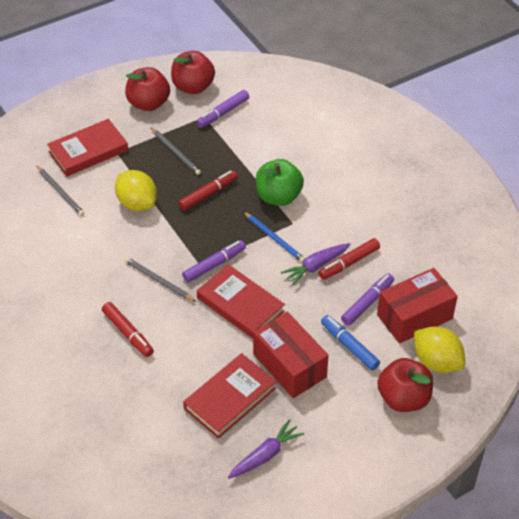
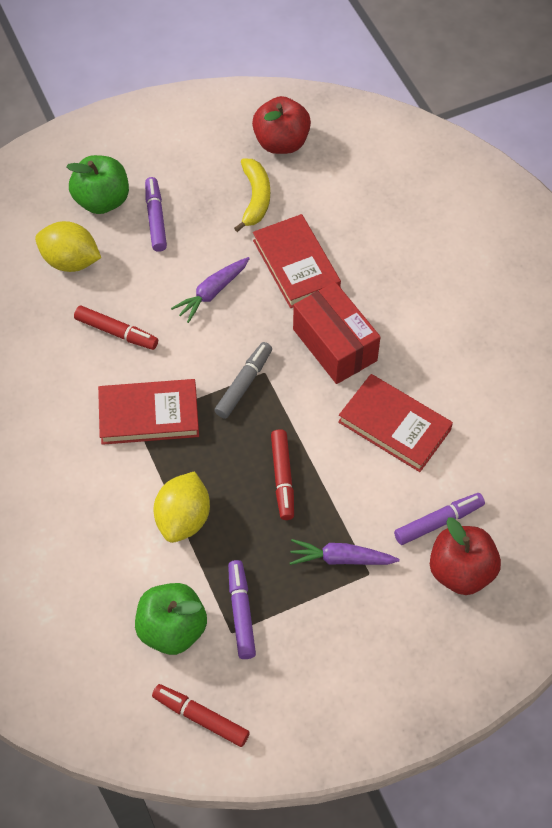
blue marker: [321,315,380,371] = 1 -> none = 0
blue pencil: [244,212,305,263] = 1 -> none = 0
green apple: [256,159,304,206] = 1 -> [66,155,129,214] [135,583,207,655] = 2
grey marker: none = 0 -> [214,342,272,419] = 1
grey pencil: [36,165,84,216] [124,257,196,302] [151,128,201,175] = 3 -> none = 0
red apple: [125,67,170,111] [171,51,215,94] [377,358,433,412] = 3 -> [252,96,311,154] [430,517,501,595] = 2
red box: [253,312,329,398] [377,268,458,344] = 2 -> [293,282,381,384] = 1
yellow banana: none = 0 -> [234,159,270,232] = 1

